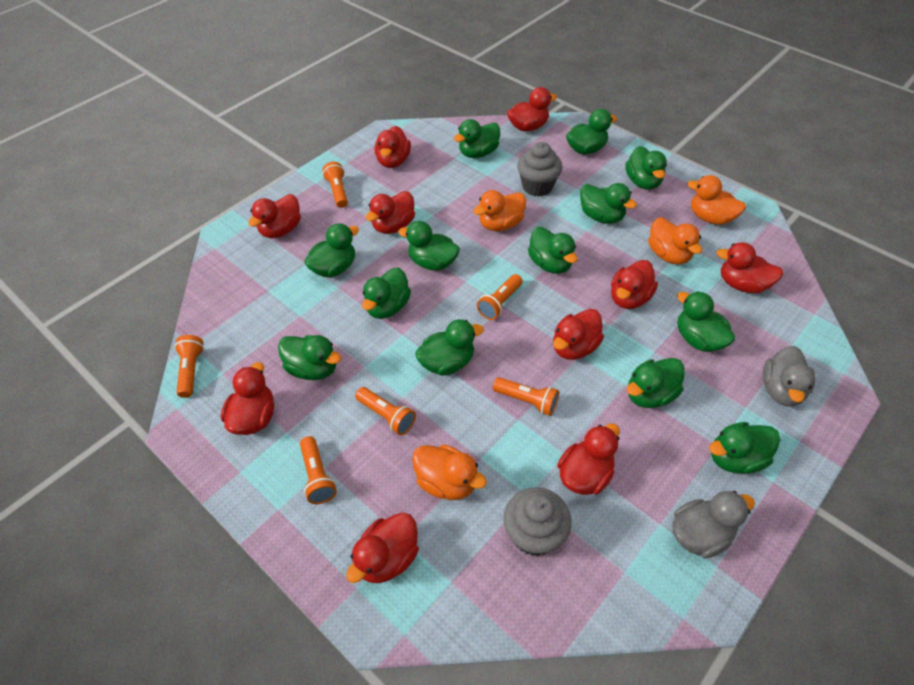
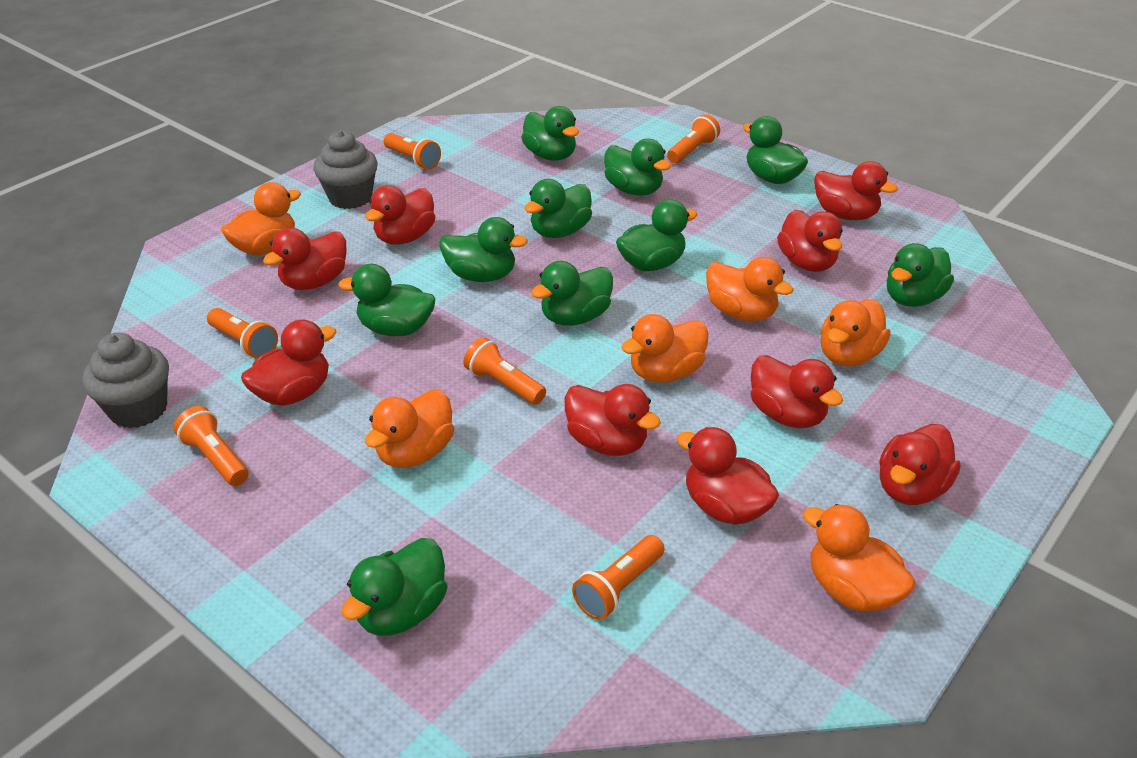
green duck: [278,335,341,380] [304,223,359,277] [362,268,411,319] [398,221,460,271] [415,319,484,376] [454,119,500,158] [528,227,577,274] [566,109,617,154] [580,183,637,224] [625,146,667,190] [627,358,685,408] [677,291,735,352] [709,422,780,474] = 13 -> [339,264,435,336] [341,538,447,636] [439,217,528,282] [521,106,579,161] [525,179,592,238] [531,261,613,326] [604,139,671,196] [616,199,697,271] [743,116,808,184] [887,243,954,307] = 10
grey duck: [673,491,755,558] [763,346,816,407] = 2 -> none = 0
orange duck: [412,444,487,500] [473,190,526,231] [648,217,702,264] [687,175,746,225] = 4 -> [221,182,301,255] [365,389,454,468] [621,314,708,383] [706,257,794,321] [803,504,915,612] [821,299,891,367] = 6
red duck: [221,362,274,435] [248,194,301,238] [346,513,419,583] [366,191,415,234] [375,126,411,168] [507,87,557,132] [553,309,604,360] [557,424,620,495] [611,260,658,309] [716,242,784,293] = 10 -> [241,319,336,406] [263,228,347,290] [365,185,435,244] [564,384,661,456] [677,427,779,525] [750,355,843,428] [777,210,843,272] [814,161,898,220] [879,424,961,505] = 9

